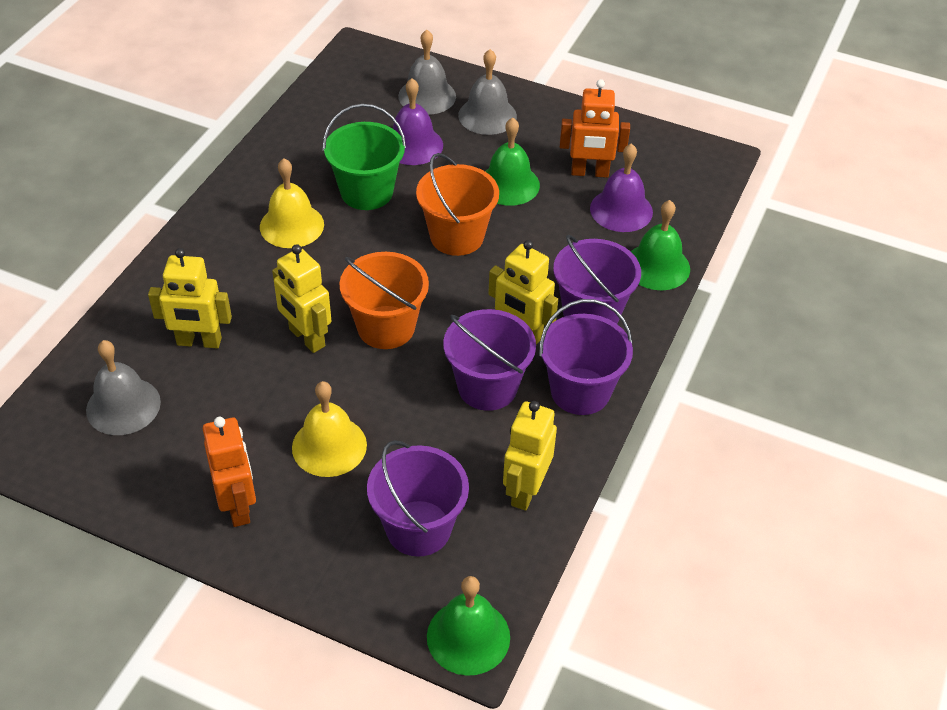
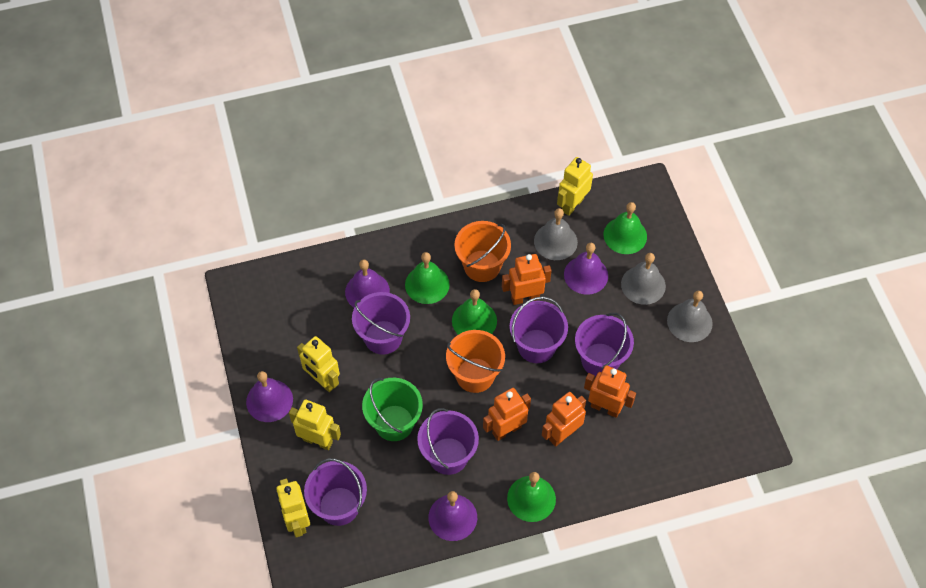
green bell: [427,576,510,676] [485,118,540,206] [631,200,690,290] = 3 -> [405,252,450,304] [452,289,497,335] [507,472,556,522] [604,202,647,254] = 4
orange robot: [203,417,256,527] [560,79,630,178] = 2 -> [483,388,531,441] [502,254,551,305] [542,392,586,447] [584,366,636,418] = 4
purple bell: [393,78,443,165] [590,143,653,232] = 2 -> [246,371,293,422] [345,260,390,308] [428,491,477,541] [564,243,608,295] = 4
purple bucket: [367,440,469,557] [443,309,536,411] [539,299,633,415] [553,235,641,324] = 4 -> [304,458,367,526] [352,292,410,355] [417,408,479,475] [510,296,568,363] [575,313,634,377] = 5
yellow bell: [260,158,324,248] [292,381,367,477] = 2 -> none = 0

